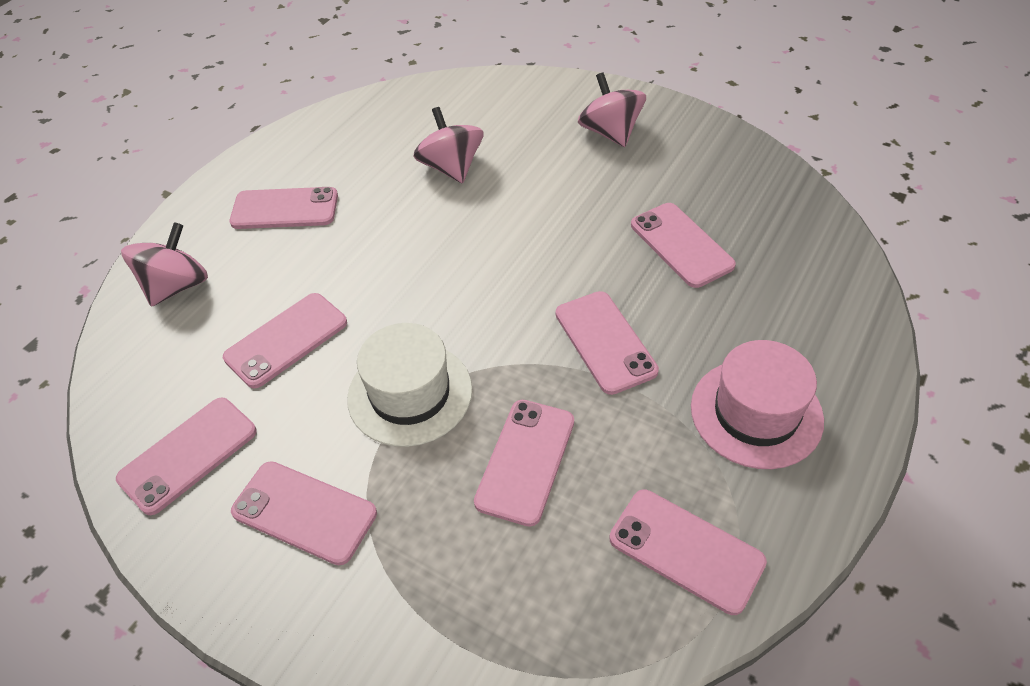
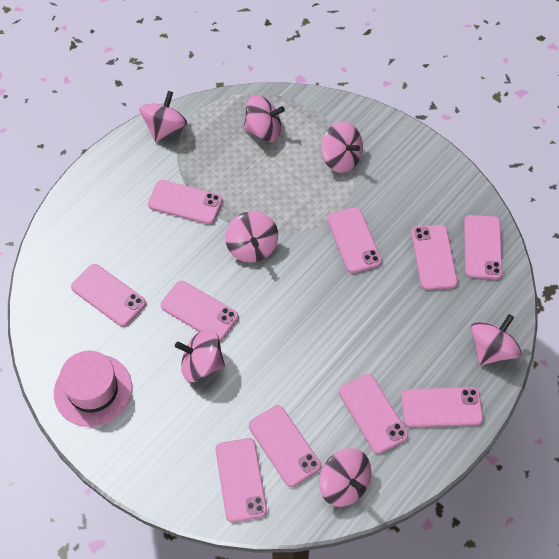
pink phone: [116,398,257,515] [223,293,347,388] [230,187,338,229] [231,461,377,565] [474,400,574,527] [556,291,659,395] [610,490,767,615] [631,203,736,288] = 8 -> [71,264,146,327] [148,180,223,224] [161,281,238,341] [216,438,267,522] [249,405,321,487] [327,207,382,273] [339,374,408,454] [401,387,483,427] [411,225,458,290] [464,215,503,279] = 10
pink spinning top: [121,222,208,307] [414,107,484,184] [578,73,646,147] = 3 -> [139,91,187,142] [175,329,225,382] [225,211,278,263] [243,95,285,142] [319,448,371,507] [321,122,363,173] [471,314,521,366] = 7
white hat: [347,323,472,447] = 1 -> none = 0

